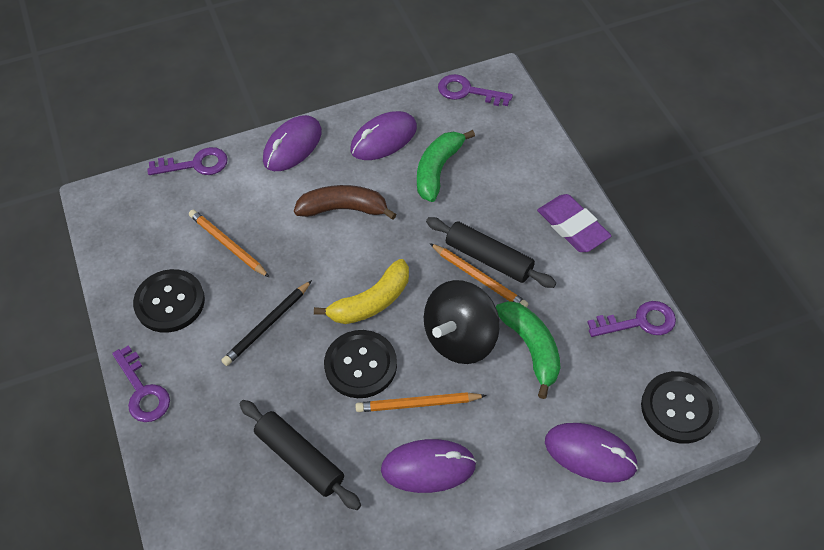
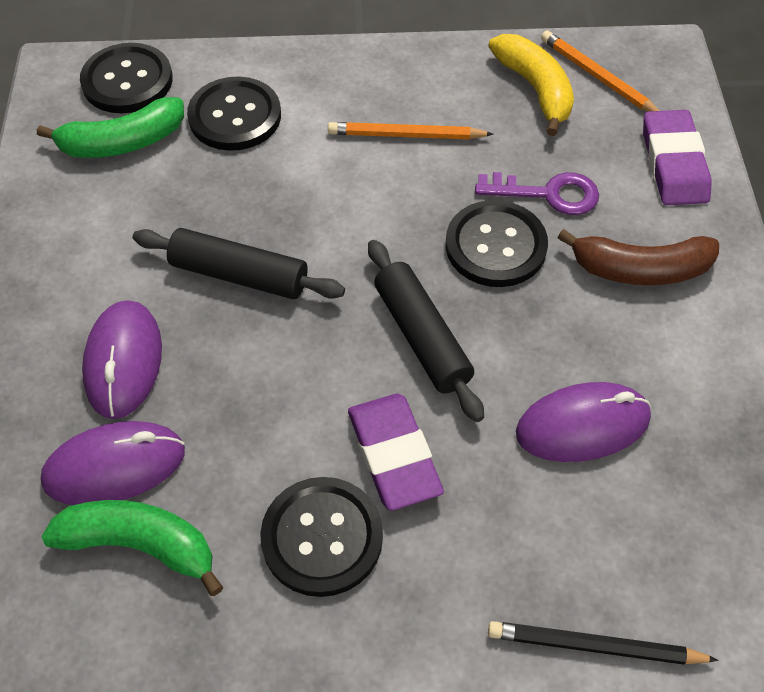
black button: [133,269,205,333] [324,330,397,398] [641,371,719,444] = 3 -> [80,43,173,113] [187,76,281,151] [260,477,383,597] [446,200,548,287] = 4
black spinning top: [424,280,500,364] = 1 -> none = 0
orange pencil: [189,210,270,278] [355,392,487,412] [430,243,528,307] = 3 -> [328,122,493,140] [541,30,659,112] = 2
purple eraser: [537,194,612,252] = 1 -> [348,394,444,511] [643,110,712,205] = 2
purple key: [112,345,170,422] [147,147,228,175] [438,74,513,106] [587,301,676,337] = 4 -> [475,172,599,215] = 1
purple mouse: [263,115,322,171] [350,111,417,160] [381,439,477,493] [545,423,638,483] = 4 -> [41,421,185,505] [82,300,162,419] [516,382,651,462] = 3

